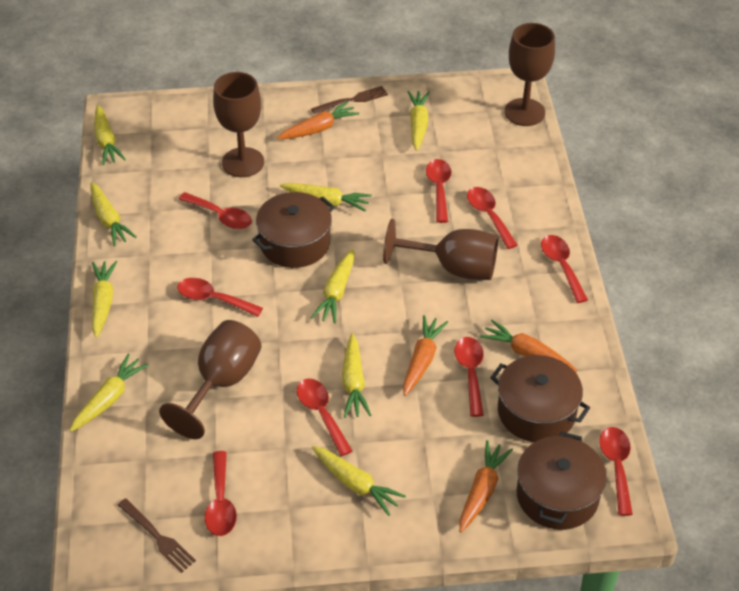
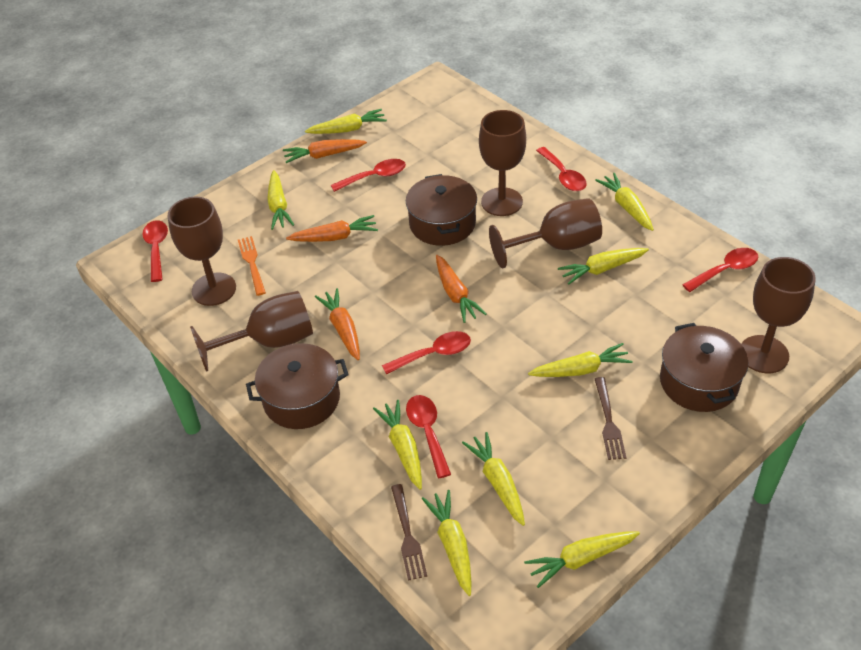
brown goblet: [159,320,262,439] [213,72,264,177] [383,219,498,280] [505,23,555,126] = 4 -> [168,197,236,306] [190,291,313,372] [479,110,526,216] [489,198,602,268] [741,257,816,373] = 5
orange fork: none = 0 -> [238,236,266,296] = 1
red spoon: [177,278,263,317] [179,192,252,229] [205,451,237,536] [297,378,352,456] [426,159,451,223] [455,337,484,417] [467,187,518,249] [541,235,588,303] [599,427,633,516] = 9 -> [142,220,168,282] [331,159,406,192] [382,331,471,375] [406,395,451,478] [536,147,587,191] [682,248,758,292] = 6

